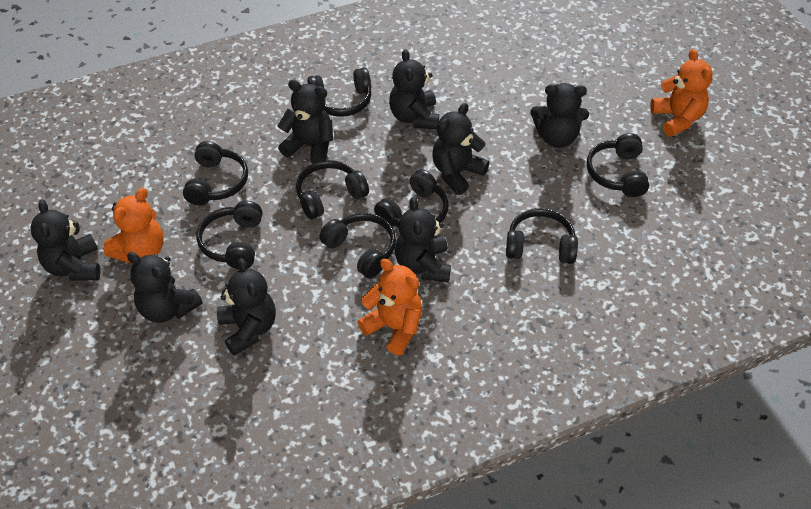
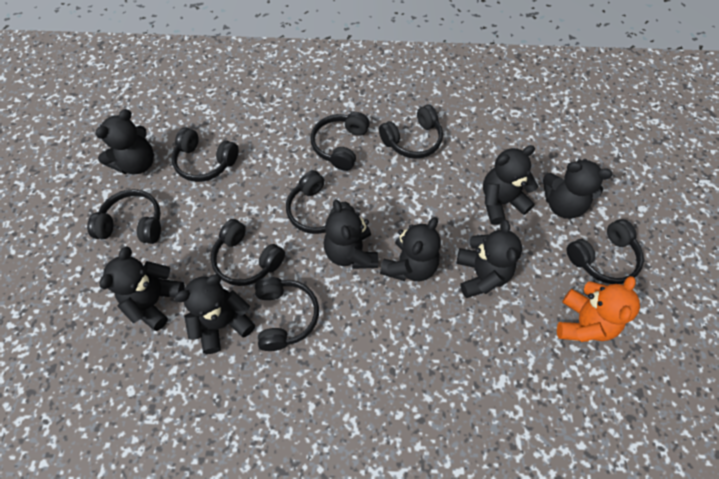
orange teddy bear: [104,188,164,263] [358,259,422,355] [650,49,713,137] = 3 -> [557,276,640,342] = 1

